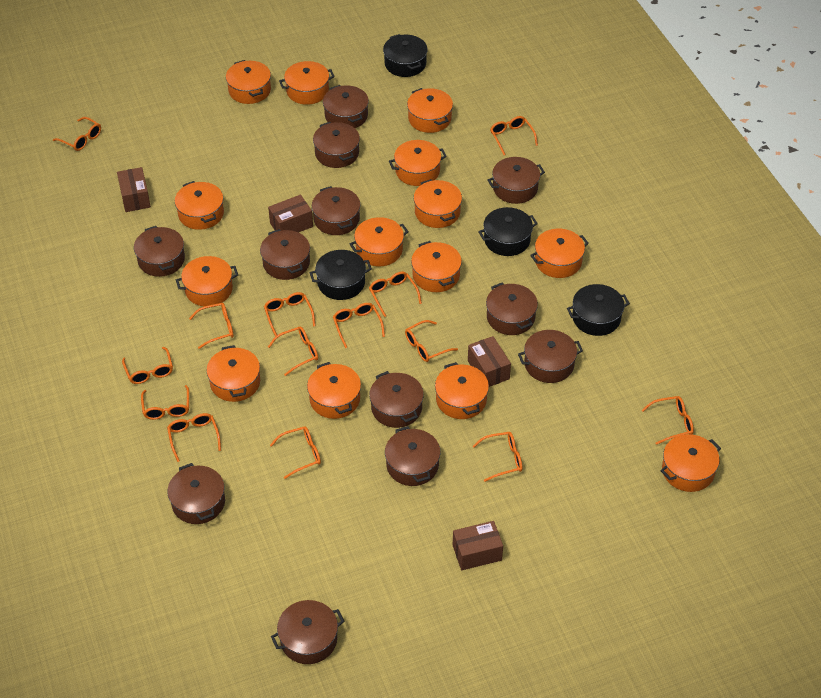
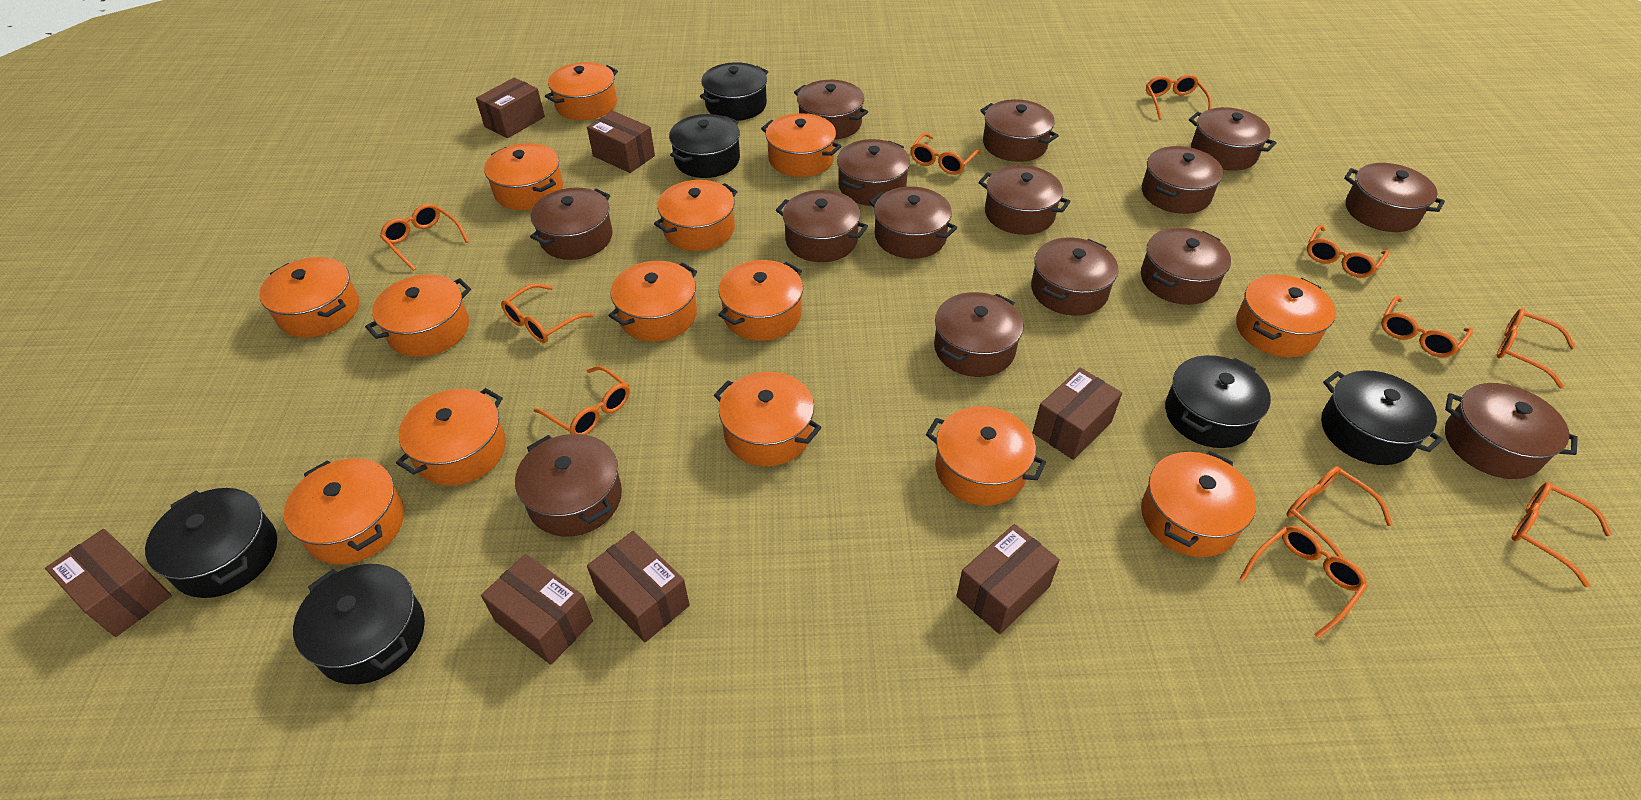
black pot: [309,250,372,300] [383,34,428,77] [478,207,538,256] [567,284,630,336] = 4 -> [145,488,277,598] [293,564,425,684] [669,114,740,178] [700,62,768,121] [1165,355,1271,448] [1321,371,1443,465] = 6
brown box: [117,167,151,212] [268,195,313,233] [453,521,503,570] [468,336,511,387] = 4 -> [45,529,172,637] [476,77,545,138] [481,554,593,665] [587,111,655,173] [587,531,690,642] [957,524,1060,634] [1033,368,1122,460] = 7
brown pot: [134,226,185,277] [167,463,225,524] [260,229,310,280] [271,600,344,664] [312,186,360,235] [313,122,360,168] [323,85,369,128] [369,371,424,428] [385,426,441,486] [486,283,538,335] [487,157,545,204] [518,330,583,383] = 12 -> [515,434,622,537] [530,188,613,260] [776,190,868,262] [794,80,868,140] [837,139,910,206] [869,187,957,259] [934,292,1023,377] [979,165,1071,235] [980,99,1059,162] [1031,237,1118,316] [1141,228,1231,305] [1142,146,1223,214] [1189,107,1276,171] [1344,163,1445,232] [1445,383,1578,479] = 15
orange glasses: [53,117,101,151] [122,347,173,384] [141,385,189,420] [167,413,221,462] [189,303,234,349] [264,292,316,337] [268,326,318,376] [270,426,321,479] [333,303,385,348] [369,272,422,317] [405,320,458,362] [473,432,522,482] [490,116,538,155] [641,396,694,445] = 14 -> [380,204,469,271] [501,283,594,343] [534,366,630,435] [910,133,981,175] [1146,74,1212,120] [1239,526,1368,638] [1287,466,1393,558] [1307,225,1389,278] [1381,296,1473,357] [1497,308,1576,388] [1512,482,1612,587] = 11

